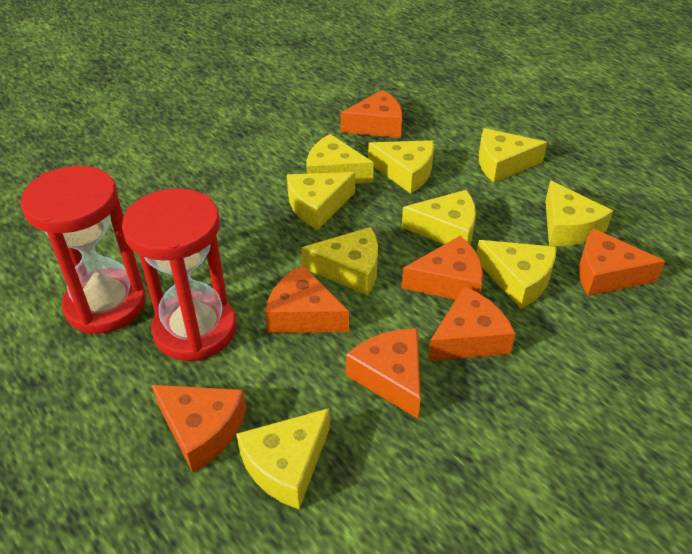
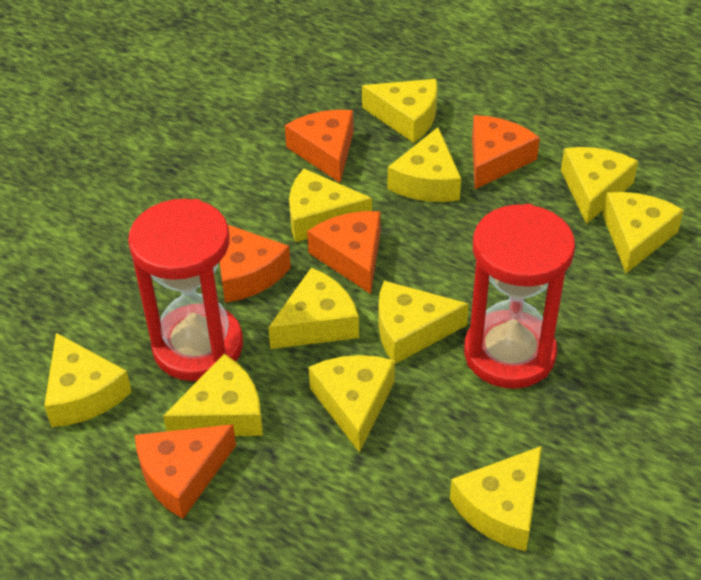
orange cheese: [152,385,246,473] [265,265,349,333] [340,90,402,138] [346,329,420,419] [402,236,483,300] [428,287,515,361] [579,228,665,296] = 7 -> [135,424,236,519] [220,225,291,303] [285,110,353,183] [307,211,380,294] [472,115,540,189] = 5
yellow cheese: [236,408,330,509] [287,172,355,229] [301,227,378,295] [306,134,374,184] [368,140,434,194] [402,190,476,245] [477,240,556,309] [479,128,547,183] [545,180,613,246] = 9 -> [44,333,132,427] [163,354,263,436] [268,268,359,349] [289,169,372,242] [308,355,395,453] [362,79,437,143] [379,281,469,364] [388,127,461,202] [450,446,542,551] [561,147,638,224] [603,192,684,273] = 11

